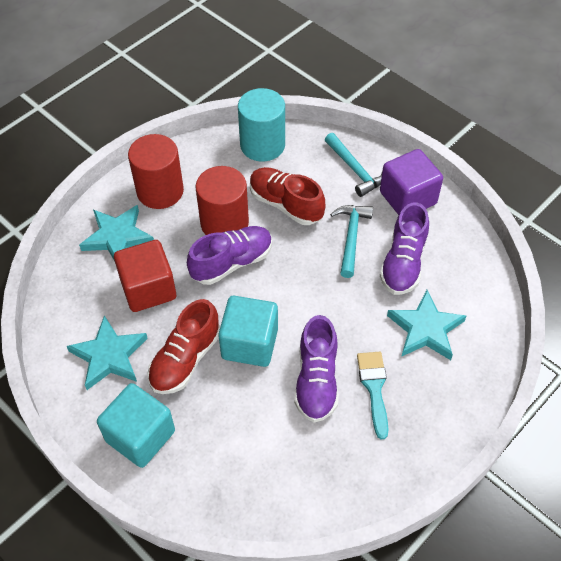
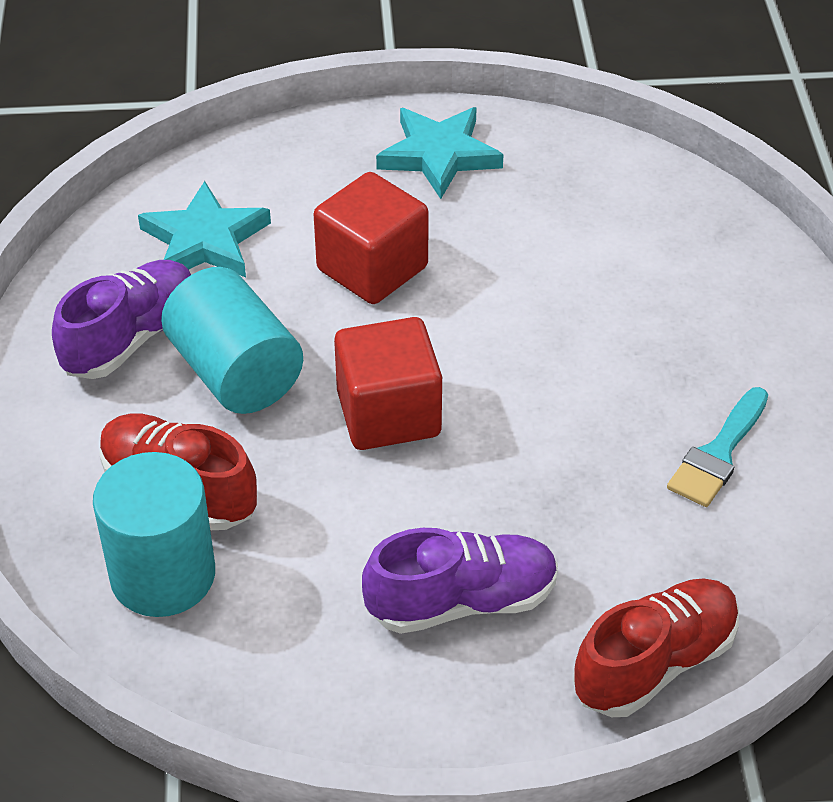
purple cube: [380,149,443,215] = 1 -> none = 0
purple shoe: [187,226,272,285] [294,315,339,423] [380,202,429,295] = 3 -> [52,260,191,379] [362,528,558,634] = 2
red cube: [114,240,176,312] = 1 -> [314,172,429,304] [334,317,442,450] = 2
red cylinder: [128,134,184,209] [195,166,249,235] = 2 -> none = 0
turquoise cube: [97,383,175,468] [218,296,278,367] = 2 -> none = 0
turquoise cylinder: [238,88,285,162] = 1 -> [93,452,215,617] [161,267,303,414] = 2
turquoise hammer: [325,133,382,197] [330,205,373,278] = 2 -> none = 0
turquoise star: [67,315,148,390] [79,205,154,260] [387,290,466,360] = 3 -> [138,181,271,277] [376,107,504,199] = 2

